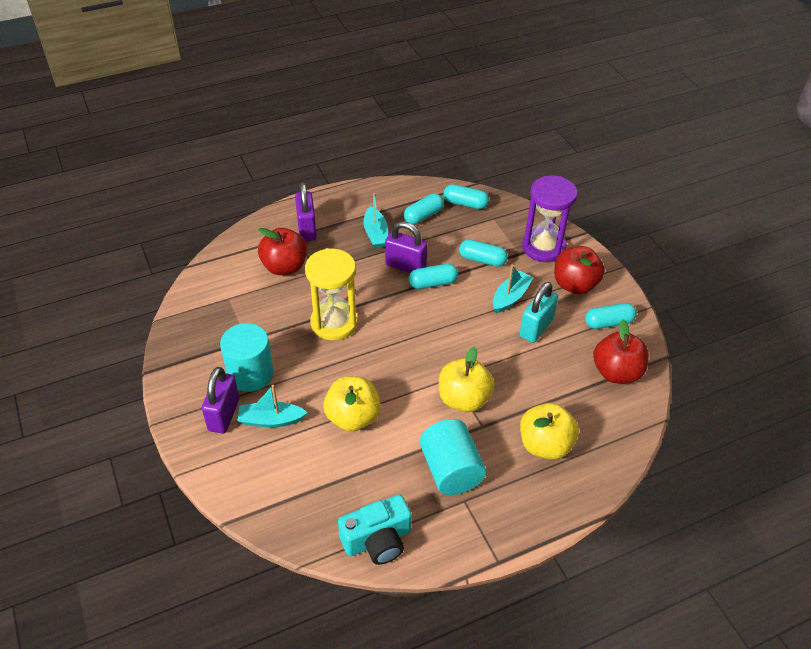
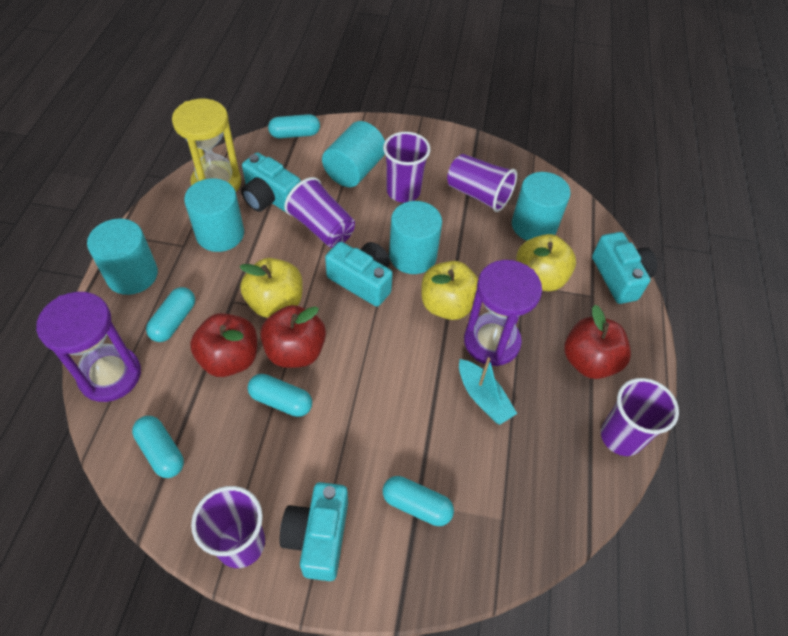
purple cup: none = 0 -> [191,486,265,568] [284,177,355,248] [383,132,431,203] [447,154,517,212] [601,378,679,456] = 5
purple hourglass: [522,175,578,262] = 1 -> [36,292,141,402] [464,260,542,366] = 2
purple padlock: [202,367,239,434] [295,182,317,241] [385,221,427,273] = 3 -> none = 0
turquoise boat: [238,385,308,427] [363,193,388,248] [493,265,533,313] = 3 -> [459,357,517,425] = 1
turquoise camera: [338,495,412,565] = 1 -> [241,153,301,212] [279,482,348,581] [325,242,393,307] [592,232,657,304] = 4
turquoise cylinder: [220,323,274,392] [420,419,486,495] = 2 -> [87,219,158,295] [184,178,244,252] [322,121,385,187] [389,201,442,274] [512,172,571,241] = 5
turquoise padlock: [520,282,558,343] = 1 -> none = 0

